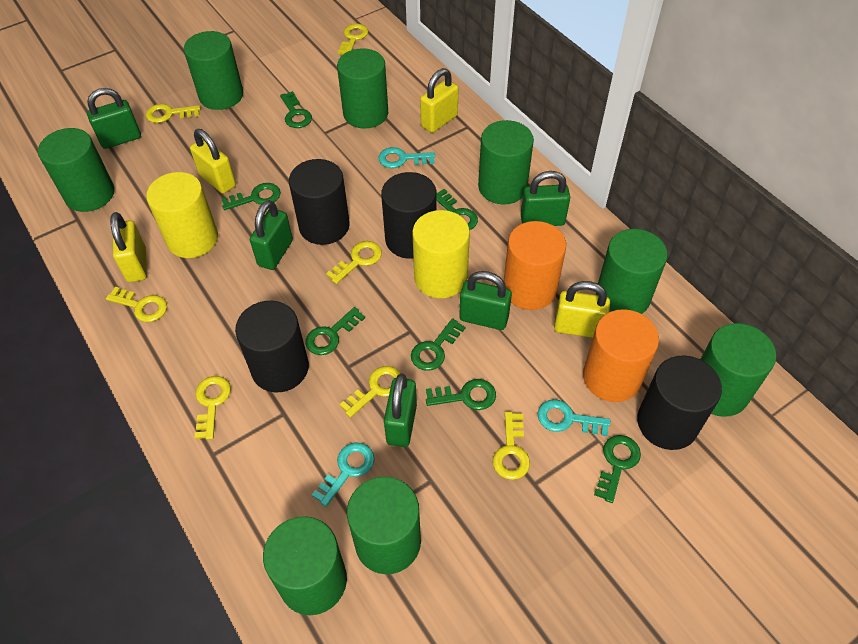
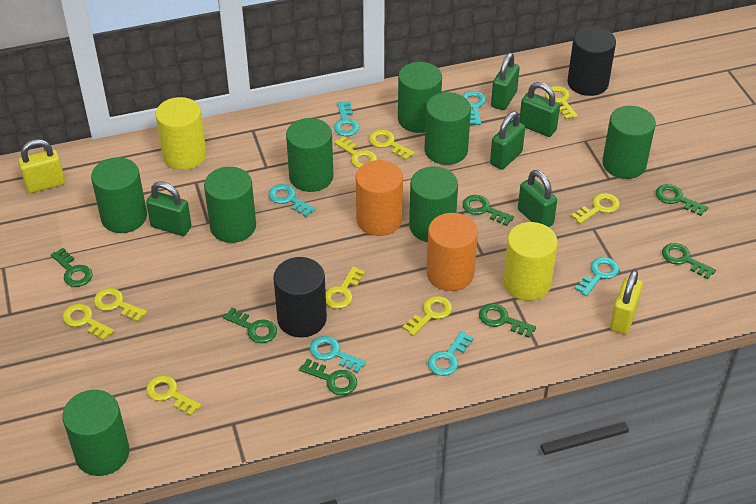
black cylinder: [235,301,309,392] [289,159,350,245] [381,172,437,259] [637,355,722,450] = 4 -> [273,257,327,337] [567,26,616,96] = 2
turquoise key: [312,443,375,507] [378,147,435,168] [538,399,610,436] = 3 -> [268,184,316,217] [310,336,366,373] [334,102,359,136] [428,331,474,376] [462,91,486,125] [575,257,619,296] = 6
yellow key: [106,287,167,322] [146,104,201,123] [194,376,231,440] [326,241,382,284] [338,24,368,54] [339,366,401,418] [493,412,530,480] = 7 -> [62,304,114,341] [94,288,147,322] [146,375,201,416] [326,266,365,309] [334,136,377,168] [369,130,415,160] [402,296,452,336] [545,86,578,120] [571,193,620,224] = 9
yellow padlock: [110,212,147,282] [190,129,236,194] [420,68,459,133] [554,281,610,338] = 4 -> [18,139,65,193] [610,270,643,334] = 2

